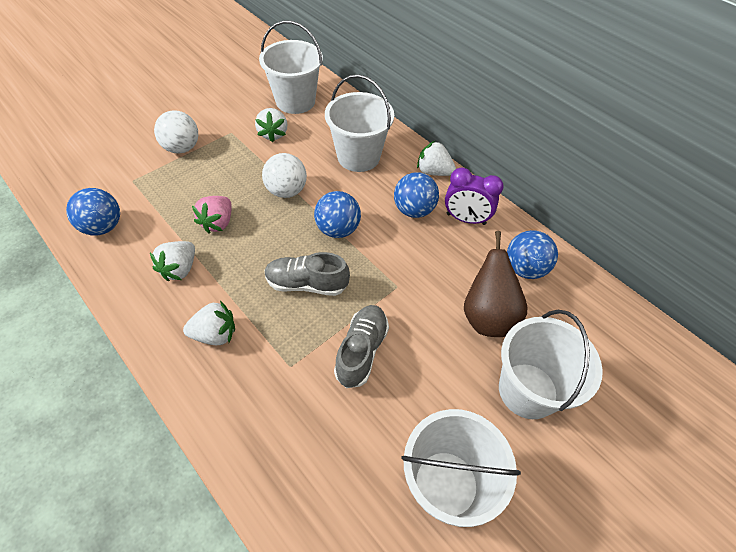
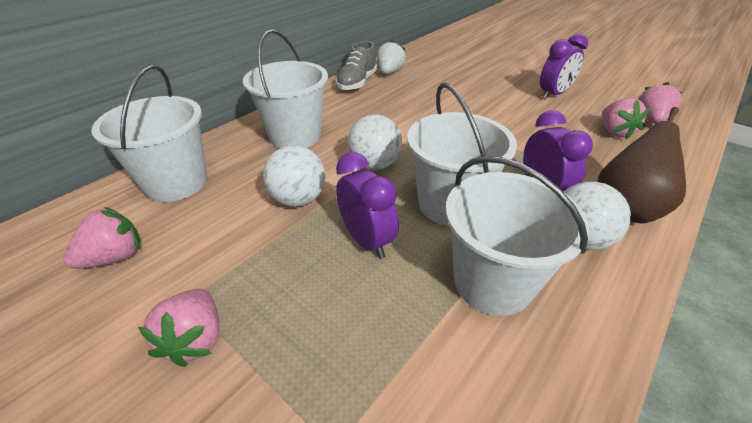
blue ball: [66,188,120,235] [314,191,361,238] [394,172,439,218] [507,230,558,279] = 4 -> none = 0
grey shoe: [265,252,350,296] [334,305,389,388] = 2 -> [336,41,377,91] = 1
pink strawberry: [192,196,232,233] = 1 -> [64,207,140,269] [138,289,219,367] [602,98,650,139] [638,82,682,124] = 4
purple clock: [445,167,504,225] = 1 -> [336,152,399,259] [523,110,593,192] [540,34,588,99] = 3
white ball: [154,110,198,154] [262,153,307,198] = 2 -> [263,145,325,207] [348,115,402,170] [564,182,631,250] = 3
white strawberry: [150,241,195,282] [183,301,235,345] [255,108,287,143] [417,141,456,176] = 4 -> [377,40,406,74] = 1

